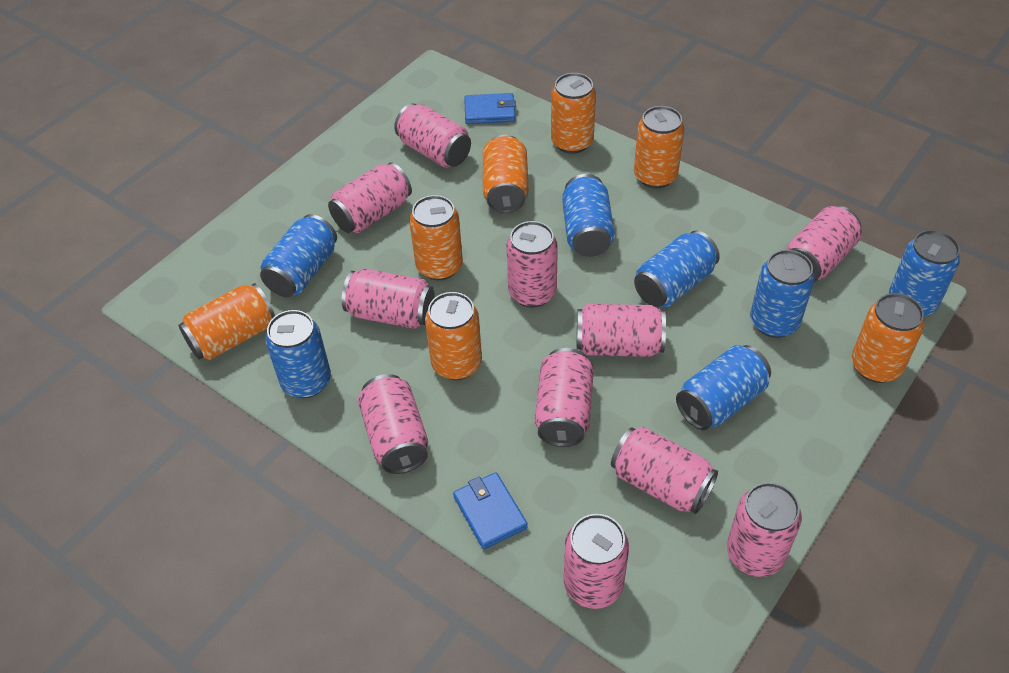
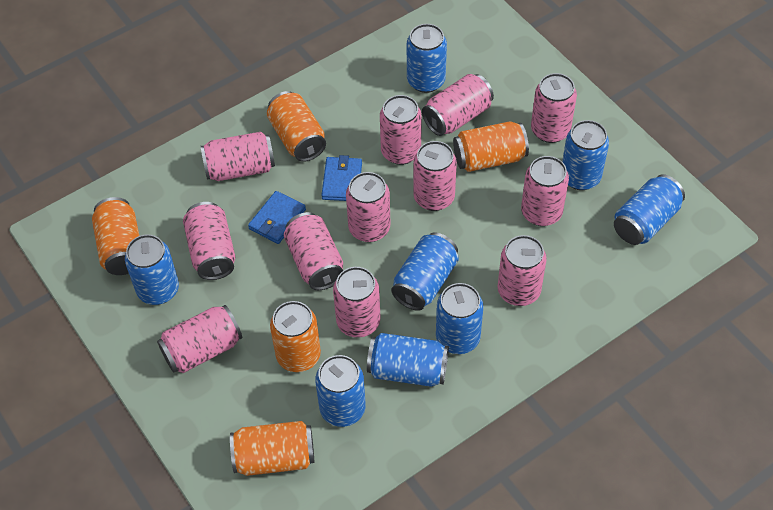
blue can: [260,214,337,297] [265,310,331,398] [562,174,615,257] [634,231,720,307] [676,345,771,431] [750,250,815,338] [889,230,960,316] = 7 -> [125,234,179,305] [315,355,366,427] [367,333,449,387] [391,232,459,311] [407,24,447,93] [436,283,483,354] [562,120,609,190] [614,174,685,245] = 8
orange can: [179,283,275,360] [409,195,463,280] [425,292,482,380] [483,135,529,214] [551,73,596,154] [634,106,685,188] [852,293,924,383] = 7 -> [92,197,140,275] [230,421,314,476] [267,91,326,162] [270,301,321,372] [453,121,529,172] = 5
pink can: [328,162,412,233] [342,269,434,329] [358,374,428,474] [394,103,471,168] [506,221,558,308] [535,348,594,447] [564,514,629,609] [577,304,666,357] [611,427,718,514] [727,482,802,577] [786,206,862,283] = 11 -> [157,305,242,373] [183,202,235,280] [201,132,275,181] [284,212,343,290] [333,267,380,338] [346,172,391,242] [380,95,422,165] [413,141,457,211] [422,74,494,136] [498,235,547,306] [521,156,569,226] [531,73,577,143] = 12

